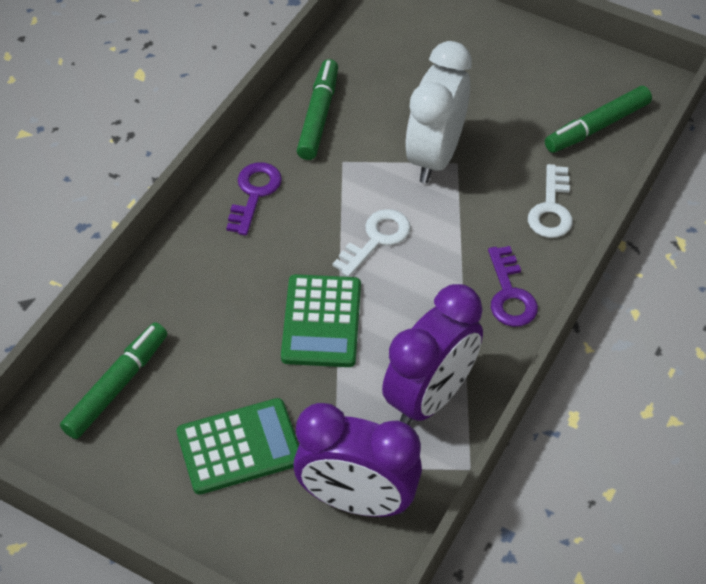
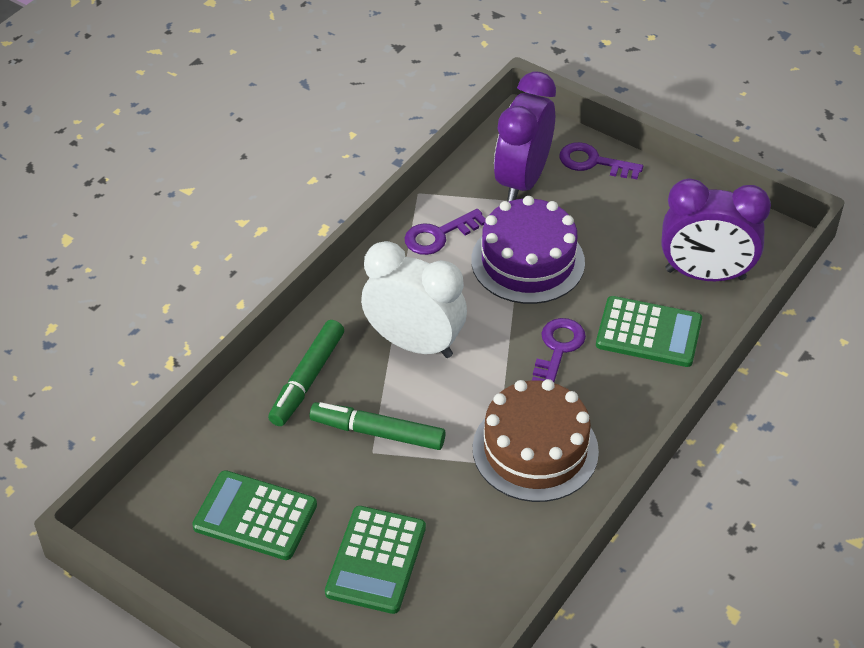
brown cake: none = 0 -> [473,379,599,502] = 1
green calculator: [177,398,299,495] [281,274,361,367] = 2 -> [192,470,317,560] [325,506,426,614] [596,296,702,367] = 3
green marker: [60,322,167,439] [297,59,338,160] [545,86,652,153] = 3 -> [268,320,344,426] [310,402,446,450] = 2
purple cake: none = 0 -> [471,196,585,304] = 1
purple key: [226,162,282,235] [488,246,538,327] = 2 -> [405,209,486,255] [532,318,586,382] [559,142,643,179] = 3
white key: [333,209,411,277] [528,164,573,238] = 2 -> none = 0

